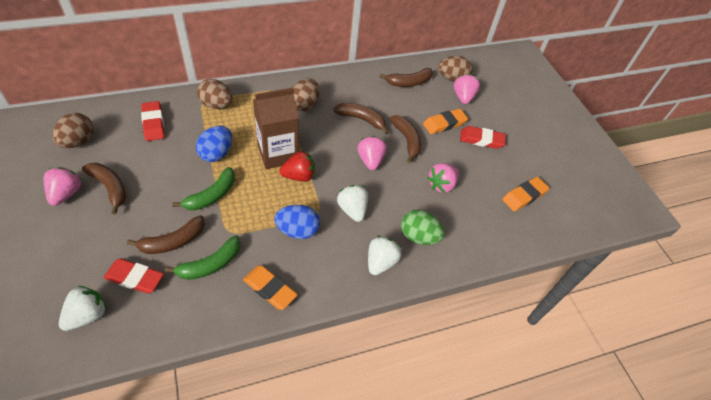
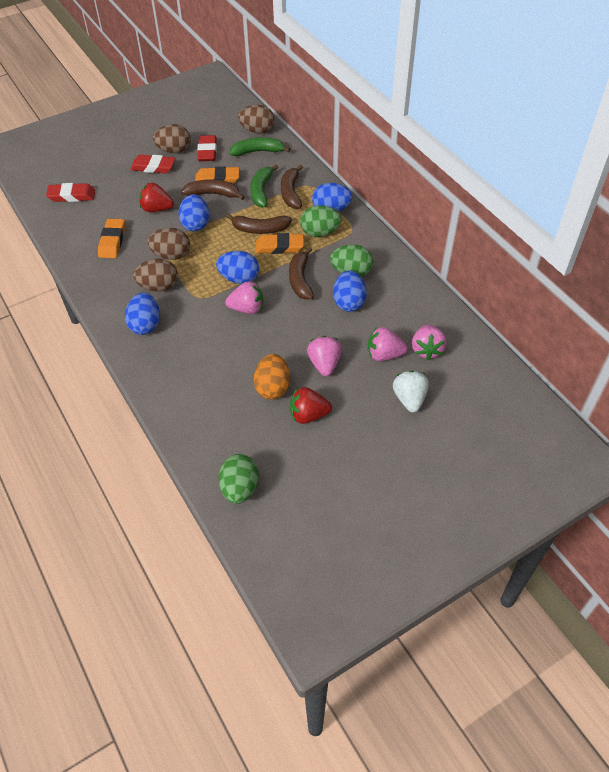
blue egg: [196,126,232,162] [274,205,320,239] = 2 -> [125,293,160,335] [179,194,209,231] [216,251,259,284] [312,183,352,212] [333,270,367,312] = 5
brown banana: [82,163,126,215] [127,215,205,254] [333,103,389,135] [379,68,433,87] [390,115,421,163] = 5 -> [181,180,245,200] [226,213,292,234] [281,165,303,209] [289,247,314,300] = 4
brown carton: [253,88,299,169] = 1 -> none = 0
green egg: [401,209,445,245] = 1 -> [218,454,259,504] [300,205,342,237] [330,244,373,277] = 3
orange egg: none = 0 -> [254,354,290,399] = 1
red strawberry: [279,151,315,182] = 1 -> [139,183,174,212] [290,387,332,424] = 2
white strawberry: [59,286,107,331] [337,185,368,222] [368,236,402,275] = 3 -> [393,371,429,412] = 1

